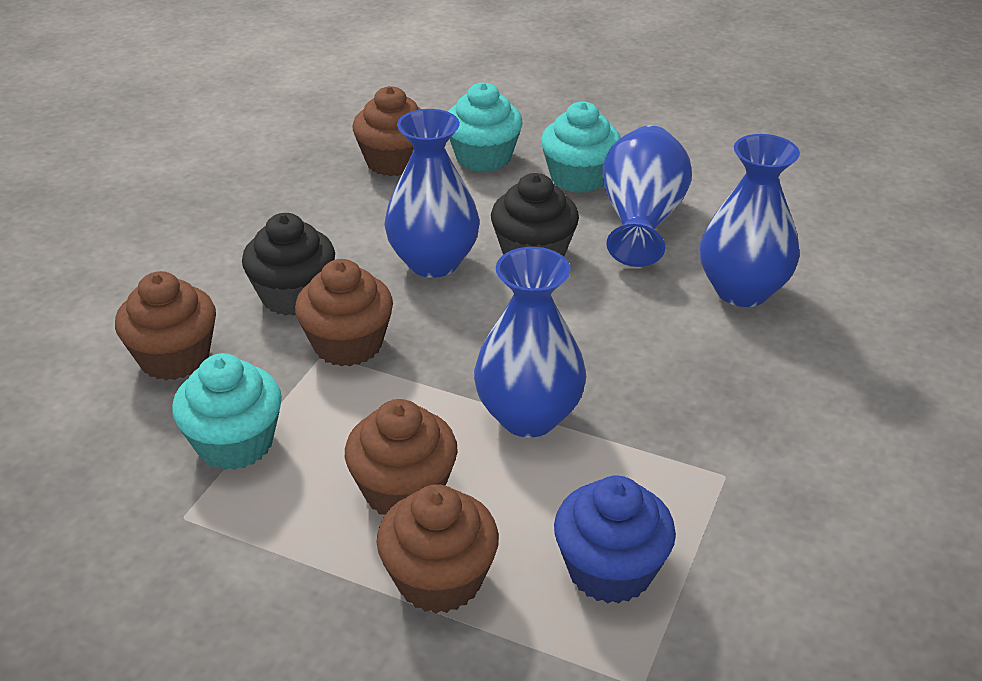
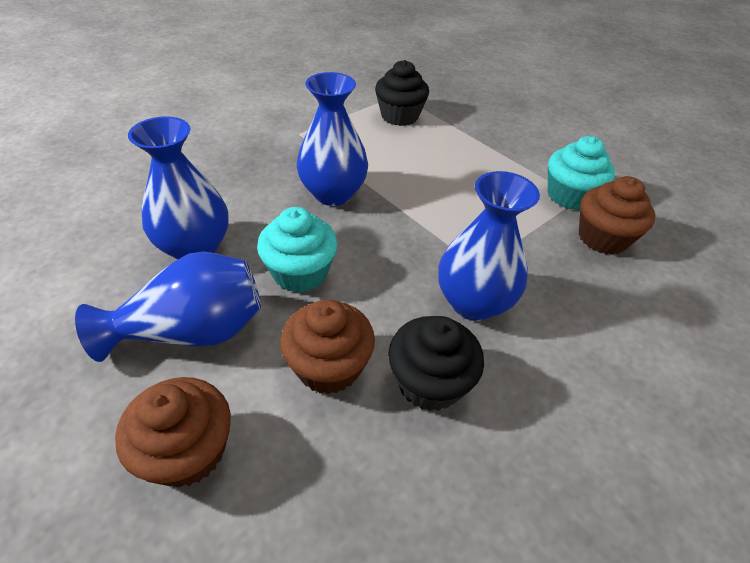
blue cupcake: [554,476,676,604] = 1 -> none = 0
brown cupcake: [115,271,216,380] [295,259,393,366] [345,399,458,515] [353,86,421,176] [376,485,499,614] = 5 -> [115,377,231,488] [280,299,375,394] [579,176,655,255] = 3
turquoise cupcake: [172,353,282,470] [448,82,523,172] [541,101,621,193] = 3 -> [257,207,337,293] [548,136,615,210] = 2

